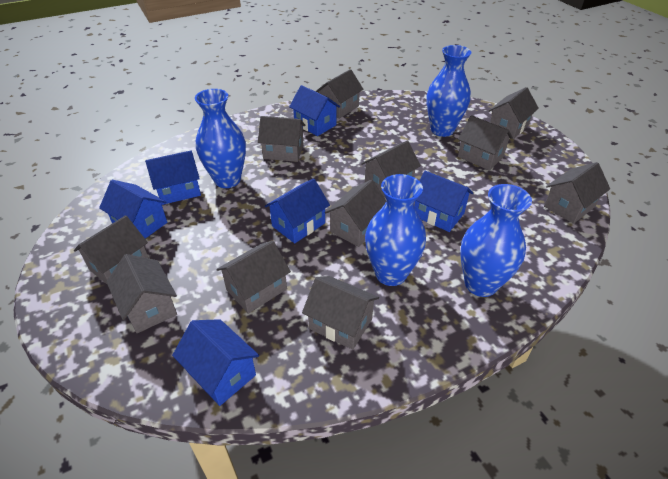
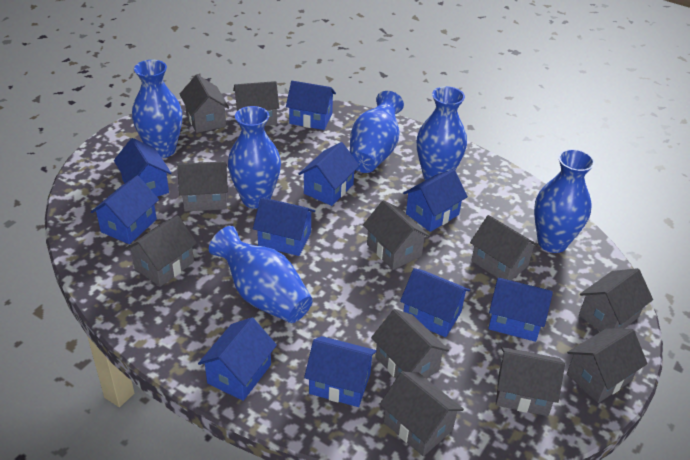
blue house: [99,180,167,239] [145,151,201,205] [172,319,259,406] [265,178,330,243] [289,85,340,136] [414,171,473,232] = 6 -> [91,176,159,244] [114,138,172,197] [198,318,277,401] [253,197,315,256] [286,81,336,130] [299,142,360,206] [304,336,377,407] [400,268,470,337] [403,169,468,232] [488,278,553,342] = 10
blue vase: [195,89,246,188] [365,174,426,286] [427,45,471,137] [460,184,532,297] = 4 -> [132,60,182,158] [209,226,313,323] [228,106,281,209] [350,91,404,173] [417,86,467,180] [534,149,595,253] = 6

